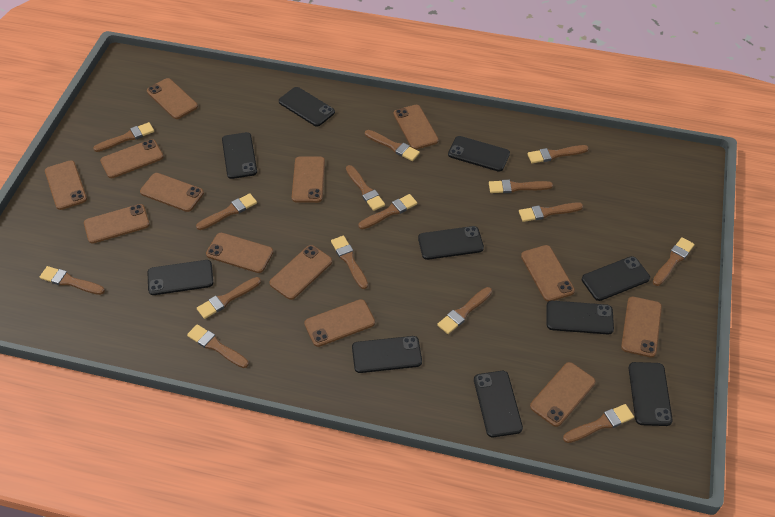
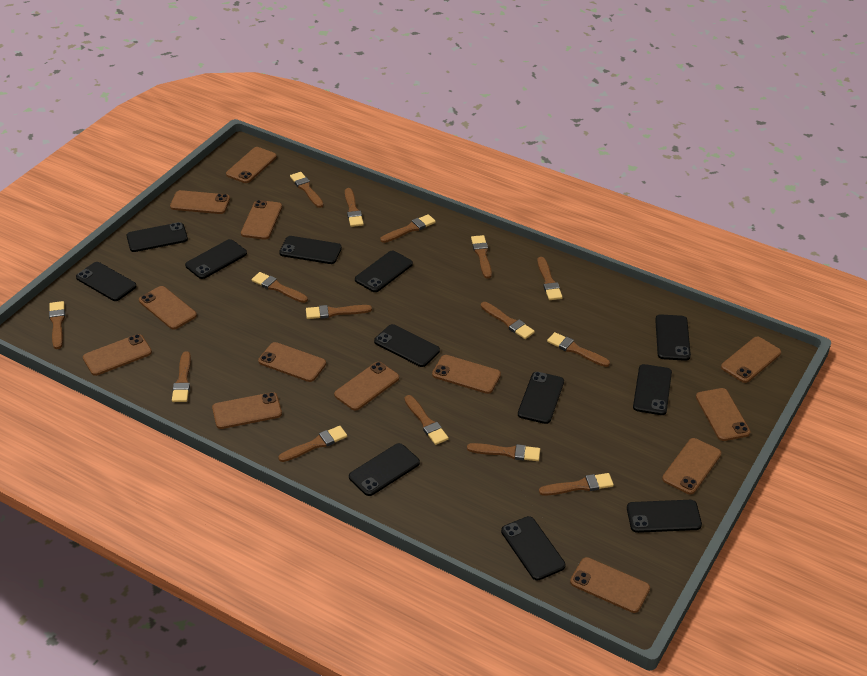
black phone: [147,260,213,295] [222,132,257,179] [279,87,335,126] [352,336,422,373] [418,226,484,260] [448,136,510,171] [474,371,523,437] [546,301,614,334] [582,256,650,301] [629,362,673,426] = 10 -> [76,262,137,301] [126,222,188,252] [185,239,247,279] [279,236,342,264] [349,443,420,496] [355,251,413,292] [374,324,440,367] [501,516,566,580] [518,372,564,424] [627,500,702,533] [633,364,672,415] [655,314,691,361] = 12

